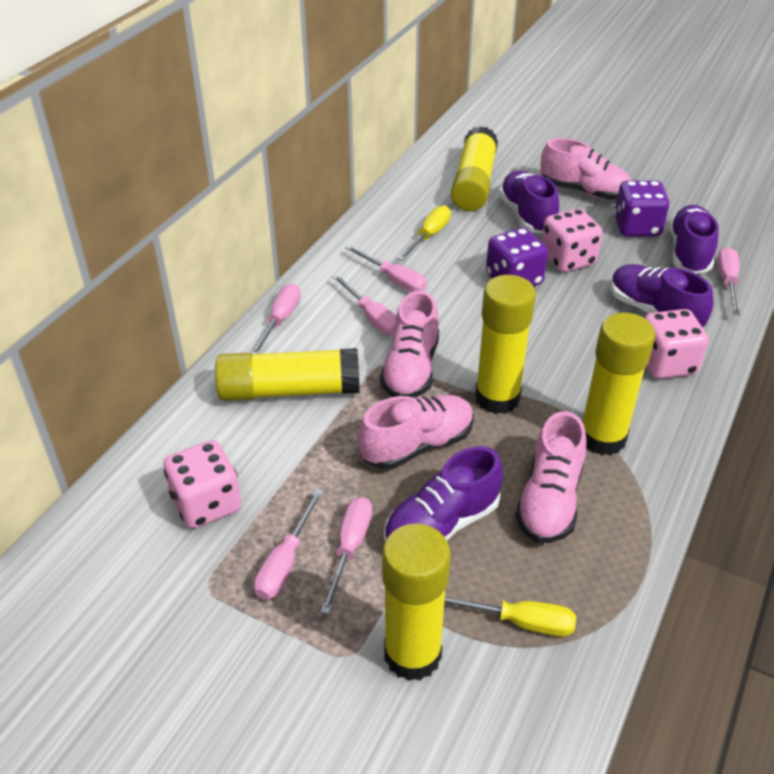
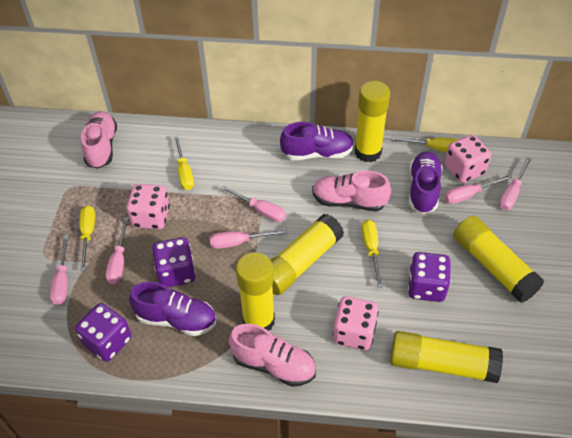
pink shoe: [358,395,474,470] [380,291,439,397] [515,411,587,543] [540,138,631,200] = 4 -> [81,111,117,169] [229,324,316,387] [312,171,391,212] = 3
purple dice: [486,228,548,286] [614,181,670,236] = 2 -> [75,303,131,362] [152,237,196,288] [408,252,451,302] = 3
purple shoe: [384,446,503,541] [499,171,559,233] [611,264,714,328] [669,205,719,274] = 4 -> [129,282,216,336] [280,122,354,160] [409,151,443,214] = 3
yellow screwdriver: [398,205,451,261] [444,597,576,637] = 2 -> [79,205,95,271] [174,135,194,190] [362,220,383,288] [391,137,458,152] = 4

